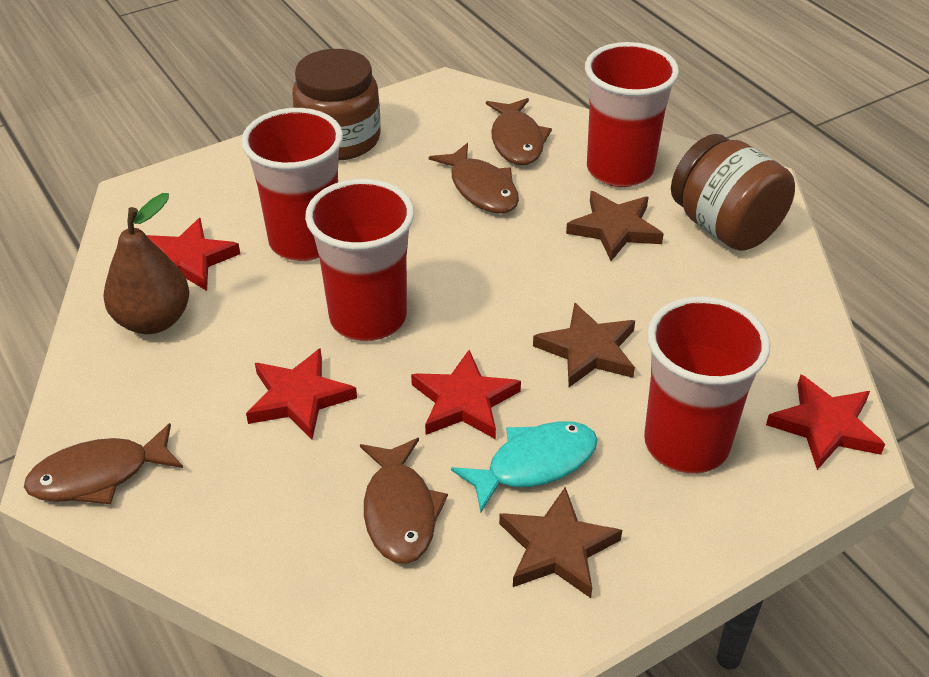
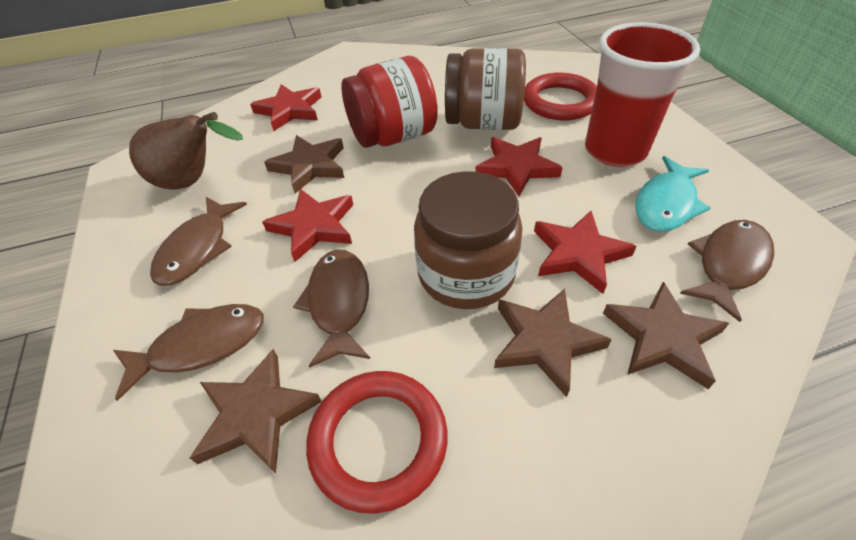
brown star: [499,487,622,598] [533,302,635,387] [566,191,664,261] = 3 -> [190,349,322,474] [264,135,344,193] [494,289,612,397] [603,282,729,389] = 4
red cup: [241,108,343,261] [305,179,414,341] [585,42,679,187] [644,296,770,474] = 4 -> [585,22,700,167] = 1
red jar: none = 0 -> [341,56,438,148] = 1
red ring: none = 0 -> [306,371,448,514] [524,73,597,120] = 2

